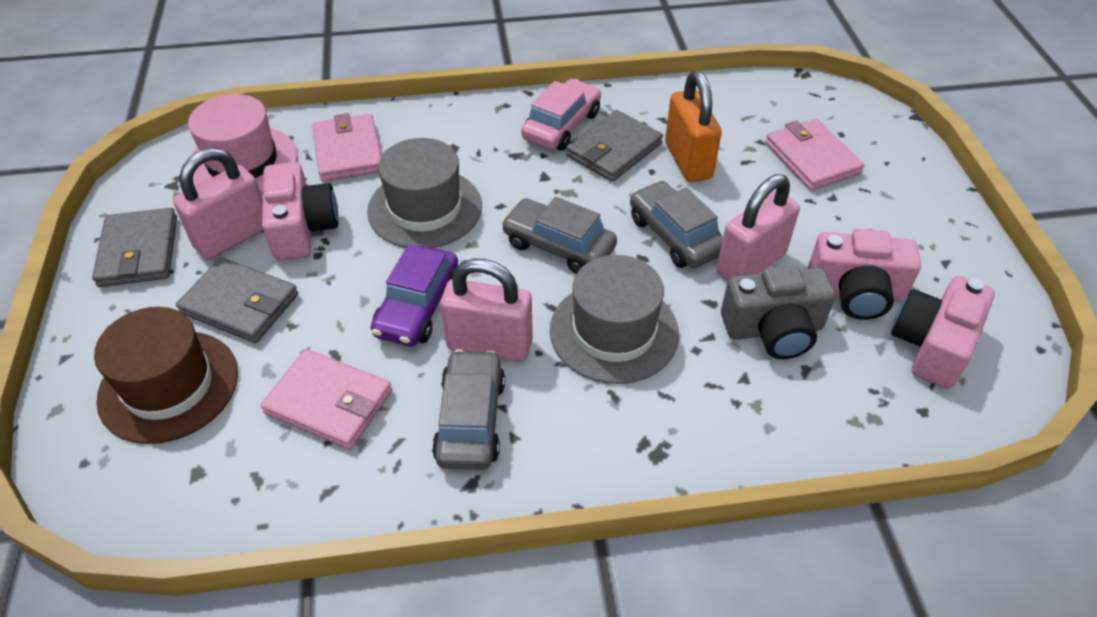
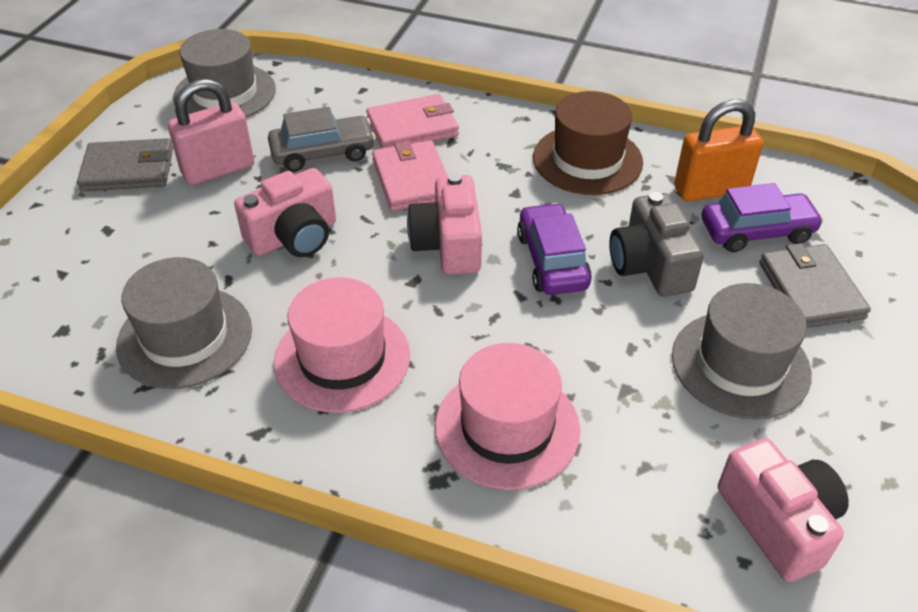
grey car: [432,349,505,470] [501,197,617,274] [630,181,723,268] = 3 -> [268,107,376,172] = 1
grey hat: [367,138,482,248] [550,255,679,384] = 2 -> [116,257,252,389] [173,29,276,118] [672,283,812,420] = 3
grey wallet: [92,208,177,287] [176,257,298,343] [566,110,663,182] = 3 -> [77,138,173,191] [759,243,871,328] = 2
pink car: [521,79,601,151] = 1 -> none = 0
pink hat: [188,94,298,193] = 1 -> [274,277,410,413] [435,343,580,490] = 2
pink padlock: [173,148,264,260] [440,259,533,361] [716,174,800,281] = 3 -> [168,79,254,185] = 1
pink wallet: [261,349,392,450] [312,113,381,182] [765,119,865,191] = 3 -> [366,94,459,148] [372,140,448,211] = 2
purple car: [371,244,458,346] = 1 -> [517,203,592,295] [702,183,824,252] = 2

